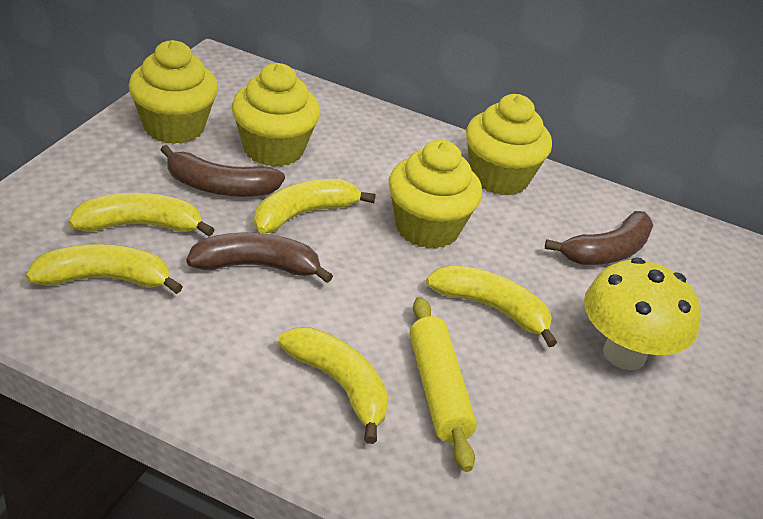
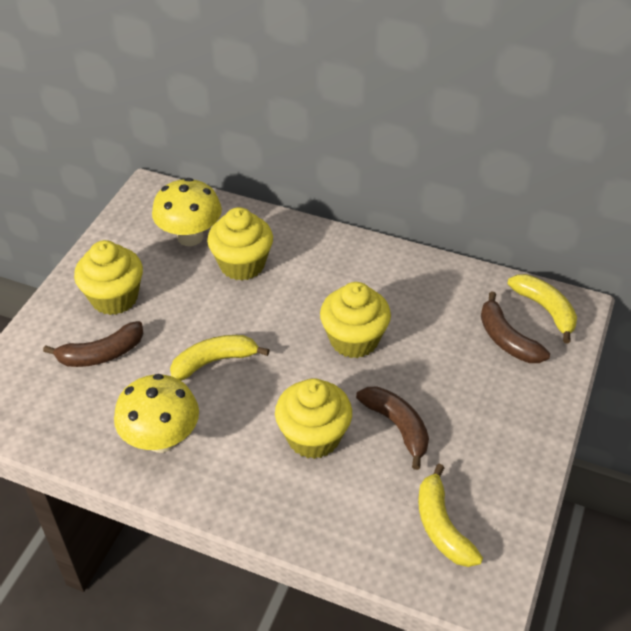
yellow banana: [26,244,183,294] [69,193,215,237] [254,179,376,233] [278,327,389,444] [426,265,557,347] = 5 -> [170,335,269,381] [418,464,483,567] [508,274,577,344] = 3
yellow mushroom: [584,258,701,370] = 1 -> [114,374,199,453] [152,178,222,246] = 2
yellow rolling pin: [410,297,477,472] = 1 -> none = 0

